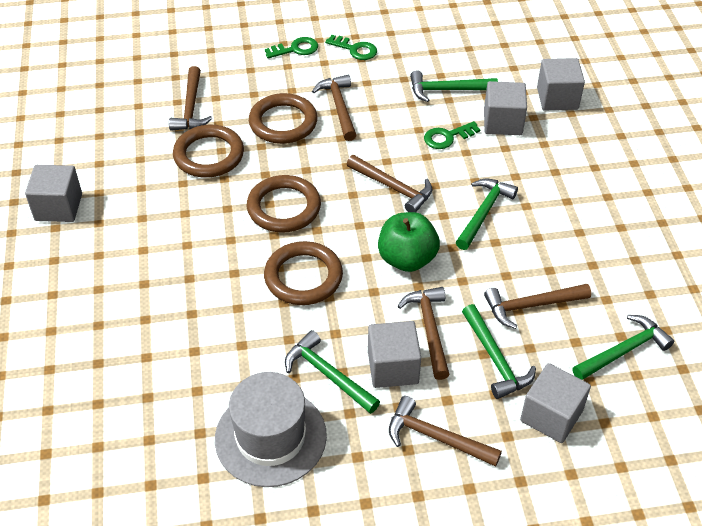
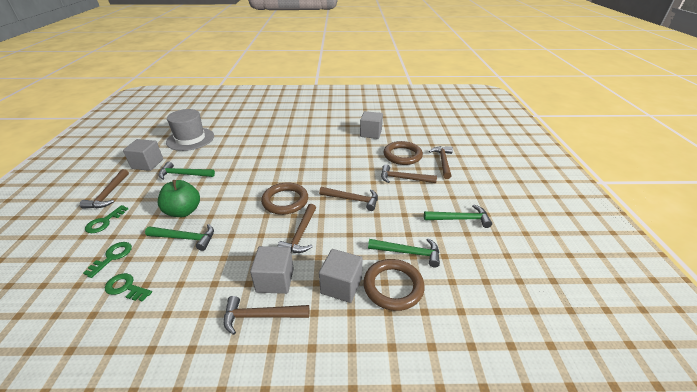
brown ring: [173,125,244,178] [247,175,321,233] [249,93,318,144] [264,241,343,305] = 4 -> [261,182,308,215] [363,259,425,311] [384,141,423,165] = 3
green hammer: [285,330,380,414] [410,71,498,102] [456,179,518,250] [462,304,536,399] [572,315,674,380] = 5 -> [145,224,214,251] [158,162,215,180] [368,238,440,267] [424,204,492,228] = 4
grey cube: [25,165,82,222] [368,321,421,388] [484,81,527,135] [520,363,591,443] [537,58,585,111] = 5 -> [123,139,163,171] [250,246,294,294] [319,249,363,303] [360,111,383,139] = 4

